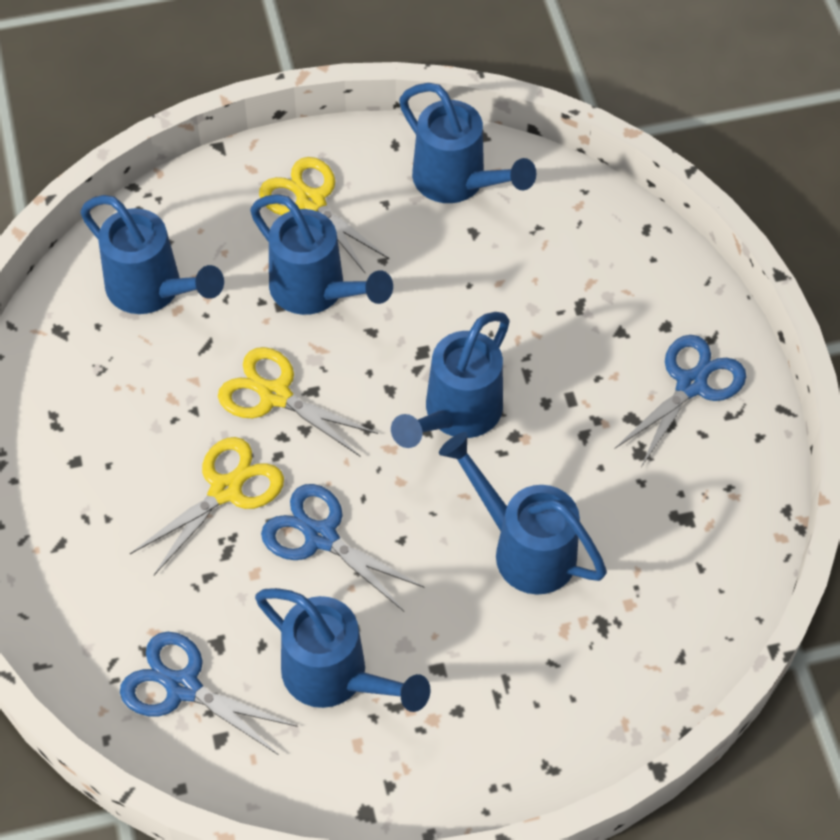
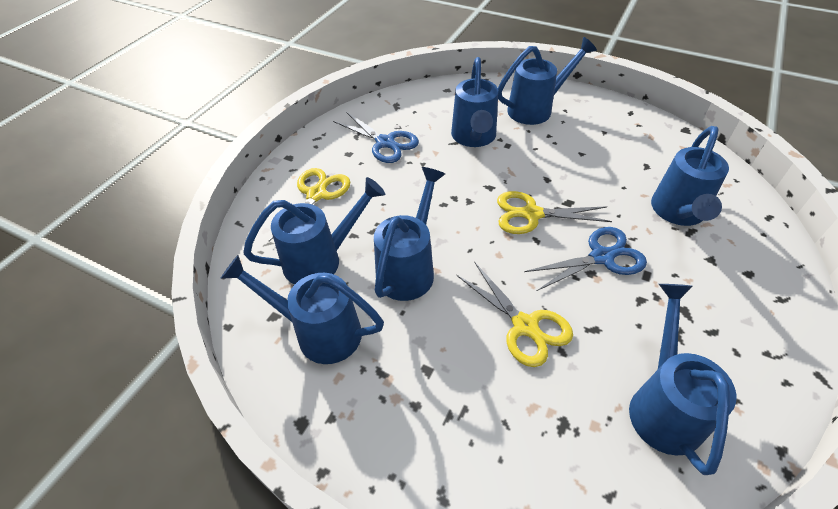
blue scissors: [120,632,297,755] [261,484,425,611] [615,335,746,467] = 3 -> [333,112,419,163] [525,227,647,291] = 2
blue watering can: [80,195,224,314] [250,194,393,315] [255,588,430,712] [391,312,510,448] [399,83,537,203] [439,432,607,595] = 6 -> [220,255,384,364] [243,177,385,285] [374,167,445,301] [451,57,498,147] [498,37,597,125] [629,284,737,475] [651,126,729,226] = 7

